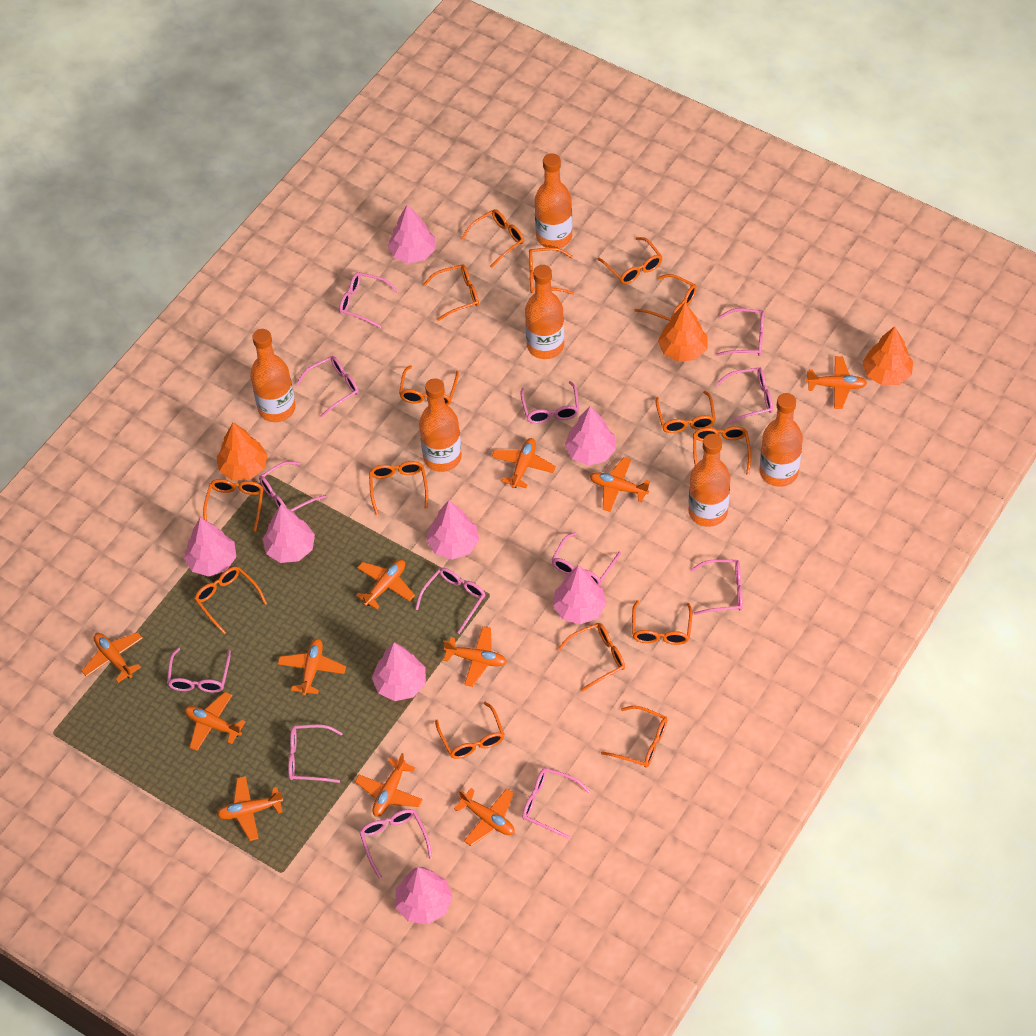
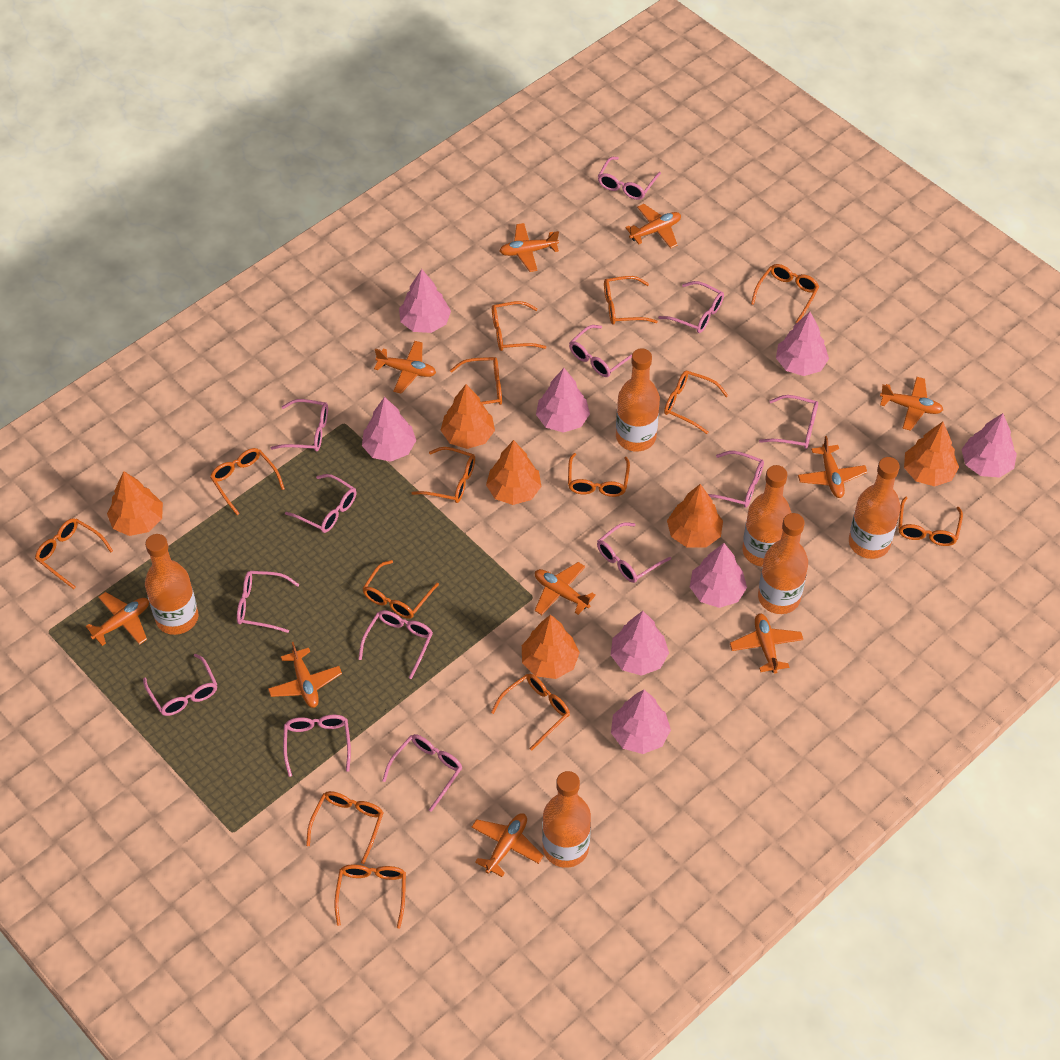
orange glasses: [194,567,267,634] [203,479,264,531] [369,461,428,515] [399,365,459,405] [423,264,479,321] [435,702,504,759] [461,209,524,268] [529,248,574,295] [558,623,625,691] [598,237,662,284] [601,706,667,768] [632,600,693,645] [634,274,697,321] [655,391,716,433] [693,426,751,475] = 15 -> [35,518,113,589] [210,448,285,515] [306,791,384,864] [334,864,406,929] [362,560,439,619] [412,447,475,503] [450,357,502,405] [491,674,570,751] [492,301,546,351] [568,453,630,497] [604,276,658,325] [664,370,728,434] [751,264,819,323] [898,496,963,546] = 14
orange plane: [81,632,143,683] [185,692,246,751] [217,776,283,841] [278,639,346,696] [355,753,423,816] [356,560,415,609] [443,626,507,687] [454,788,515,846] [492,438,556,488] [590,457,650,512] [806,356,867,409] = 11 -> [85,592,149,646] [268,642,342,708] [374,341,436,394] [472,813,544,877] [499,223,559,272] [535,562,596,615] [625,204,681,248] [730,614,803,674] [798,436,867,498] [880,377,943,431] = 10
orange tree: [216,422,268,481] [658,303,707,362] [862,326,913,385] = 3 -> [107,471,163,536] [441,384,495,449] [486,440,542,505] [522,614,580,679] [667,484,723,547] [904,422,959,486] = 6

